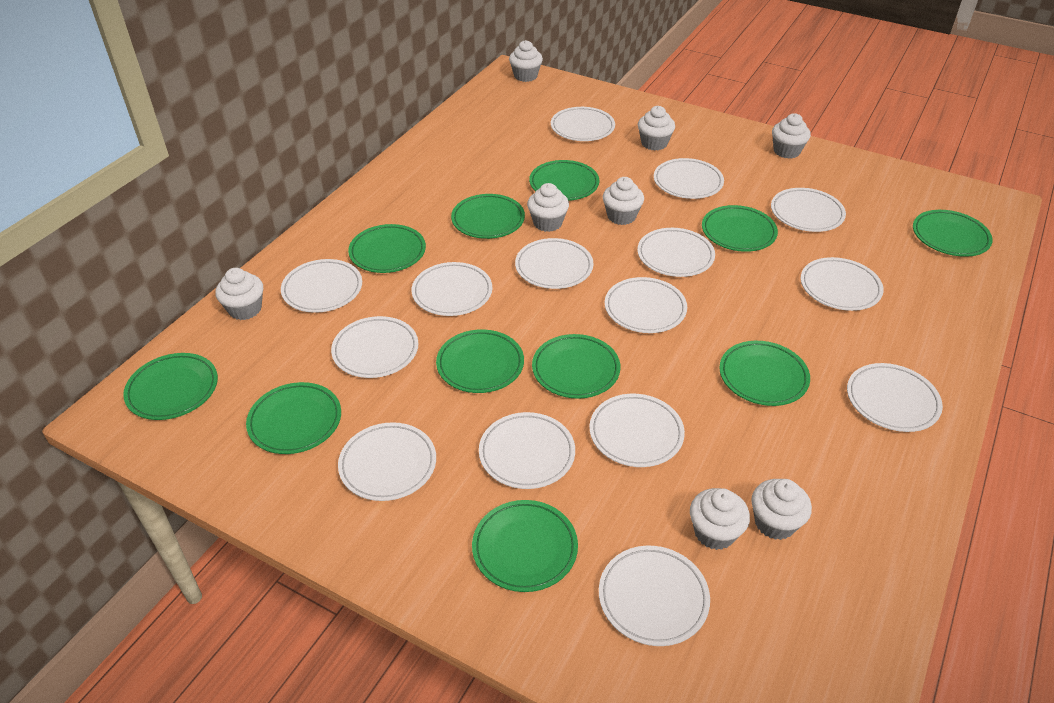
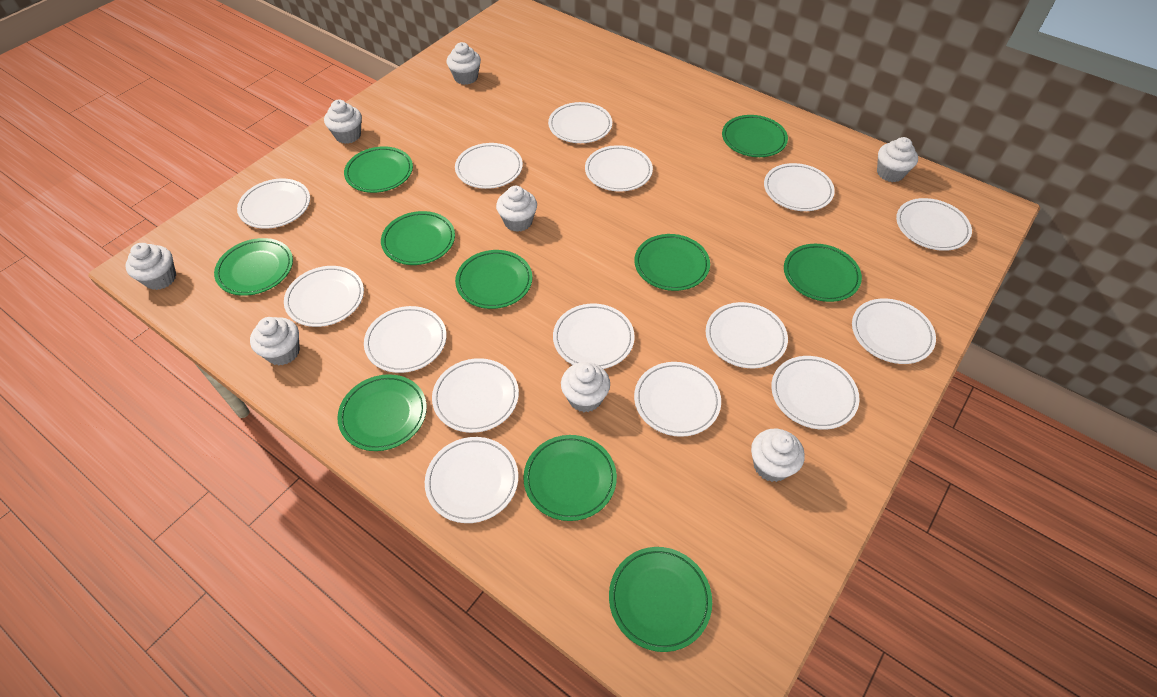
green plate: [123,353,218,420] [246,382,341,454] [348,224,426,273] [436,329,524,393] [451,194,525,239] [472,500,578,592] [529,160,599,201] [532,334,620,399] [702,205,778,252] [719,341,810,406] [913,210,993,257] = 11 -> [214,238,293,296] [337,374,427,451] [344,146,413,193] [381,211,455,265] [455,250,532,309] [523,435,617,521] [609,547,712,652] [634,234,710,291] [722,115,788,157] [784,244,862,302] = 10

